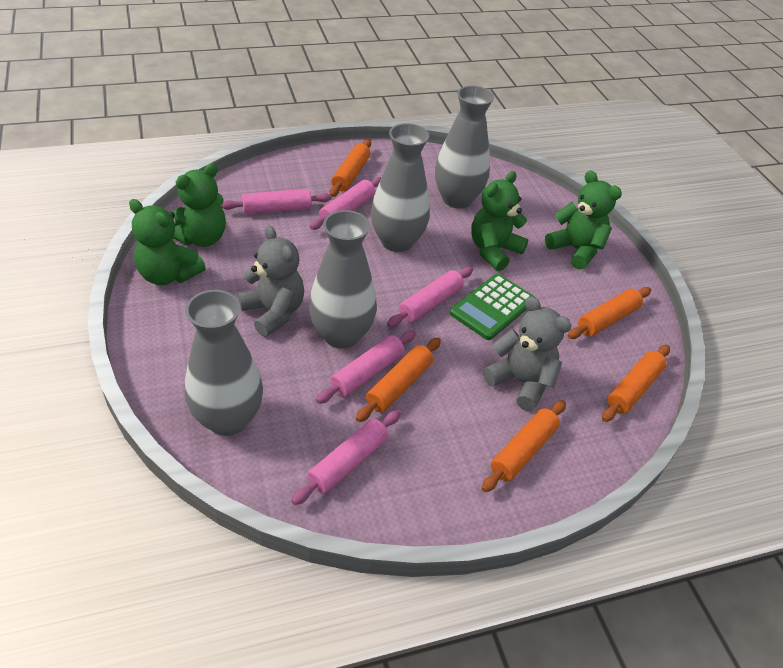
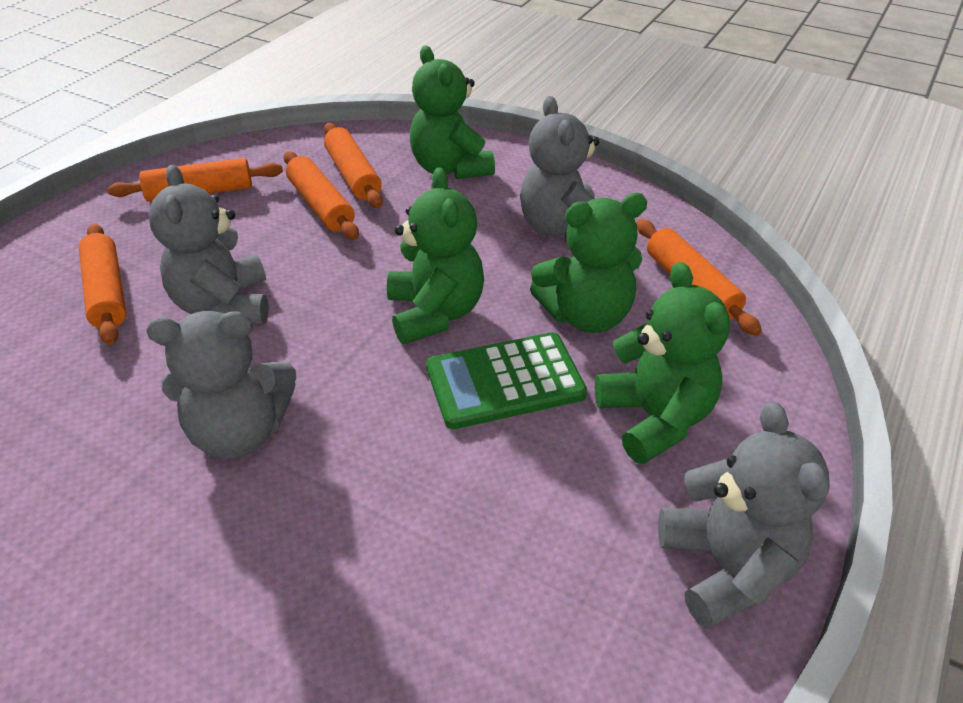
grey teddy bear: [238,226,304,337] [483,297,572,411] = 2 -> [146,311,296,458] [148,164,269,324] [520,96,599,242] [658,402,830,629] = 4
grey vase: [185,290,263,436] [309,210,377,349] [371,123,430,252] [435,86,494,208] = 4 -> none = 0
pink rolling pin: [221,189,332,214] [291,410,401,505] [310,177,381,230] [316,330,416,404] [387,267,473,327] = 5 -> none = 0

